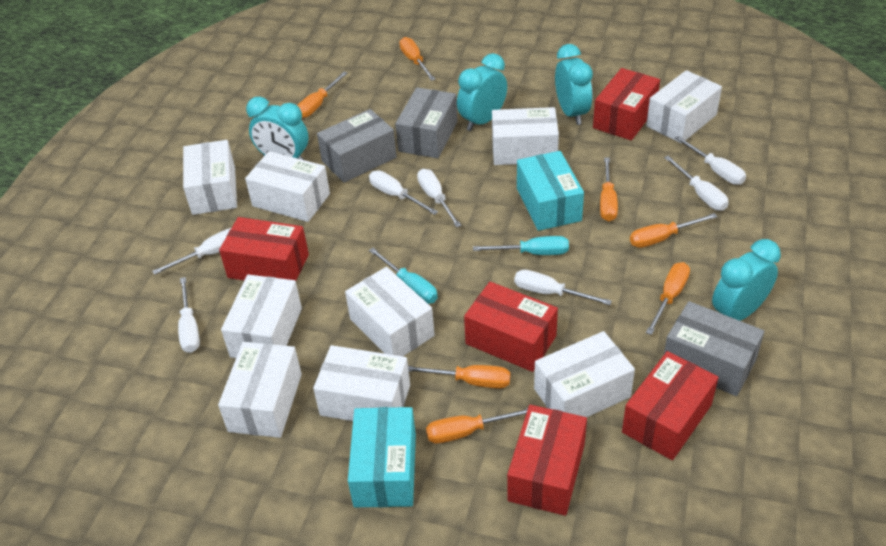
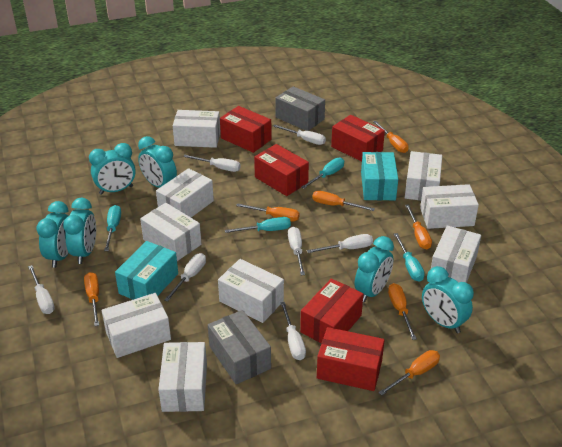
grey box: [317,109,397,183] [395,87,457,158] [664,301,764,396] = 3 -> [208,310,271,384] [275,86,325,131] = 2
turquoise clock: [246,96,309,160] [457,53,507,131] [555,44,593,125] [712,239,781,321] = 4 -> [36,201,69,268] [63,198,96,264] [89,143,136,195] [138,136,177,188] [355,236,394,303] [422,266,474,333] = 6
turquoise screwdriver: [369,248,438,304] [473,236,569,255] = 2 -> [104,205,121,251] [225,217,291,233] [301,158,344,189] [394,233,425,282] = 4

